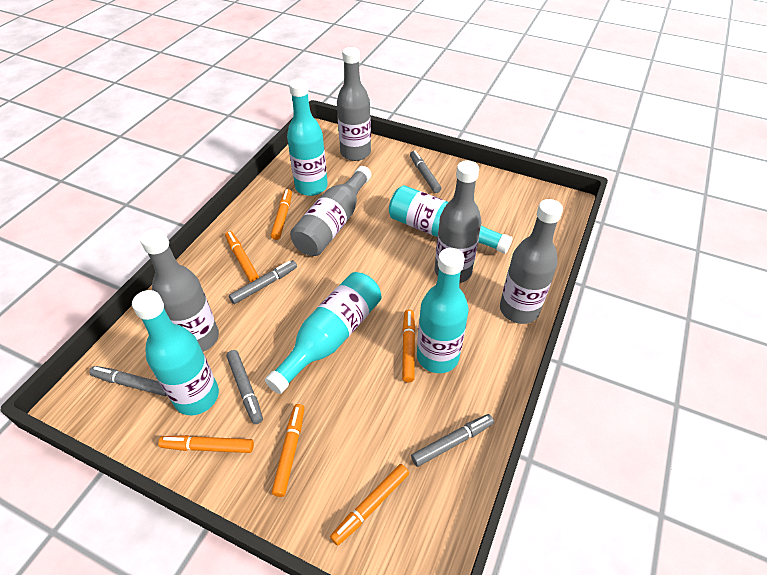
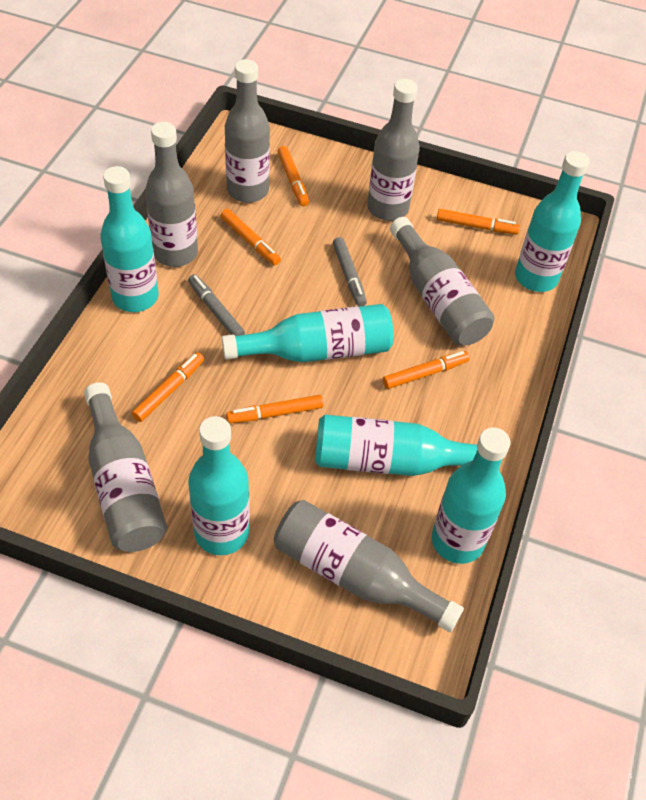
grey bottle: [140,228,219,352] [290,166,371,256] [337,47,371,161] [435,160,481,283] [500,199,563,324] = 5 -> [84,382,167,552] [145,122,198,267] [225,59,270,203] [274,500,464,633] [367,79,420,221] [390,217,494,345] = 6
grey marker: [89,366,167,396] [226,350,263,424] [229,260,297,304] [410,151,441,193] [411,414,494,467] = 5 -> [188,274,245,336] [333,237,367,306] = 2
turquoise bottle: [132,290,219,415] [265,272,381,394] [287,79,328,196] [389,185,512,254] [417,248,469,373] = 5 -> [100,166,159,312] [188,416,250,555] [222,304,394,362] [315,414,477,476] [431,427,510,564] [515,151,589,292] = 6

